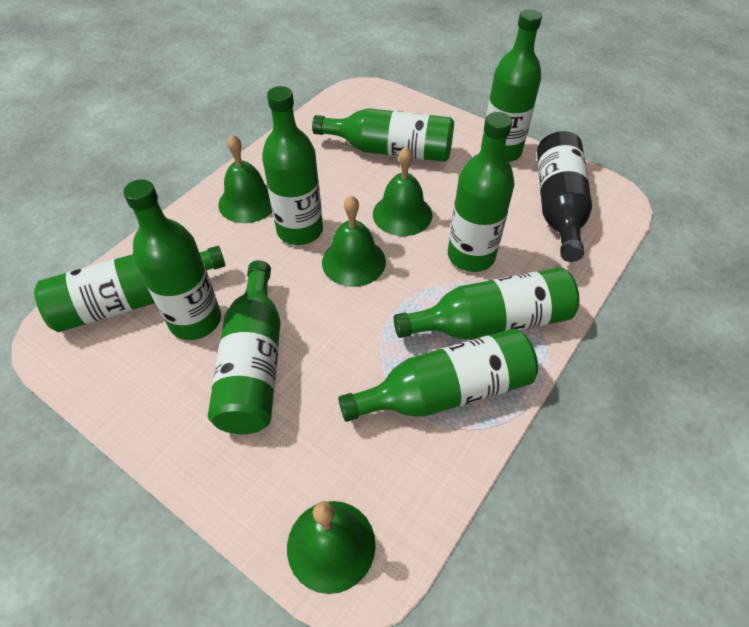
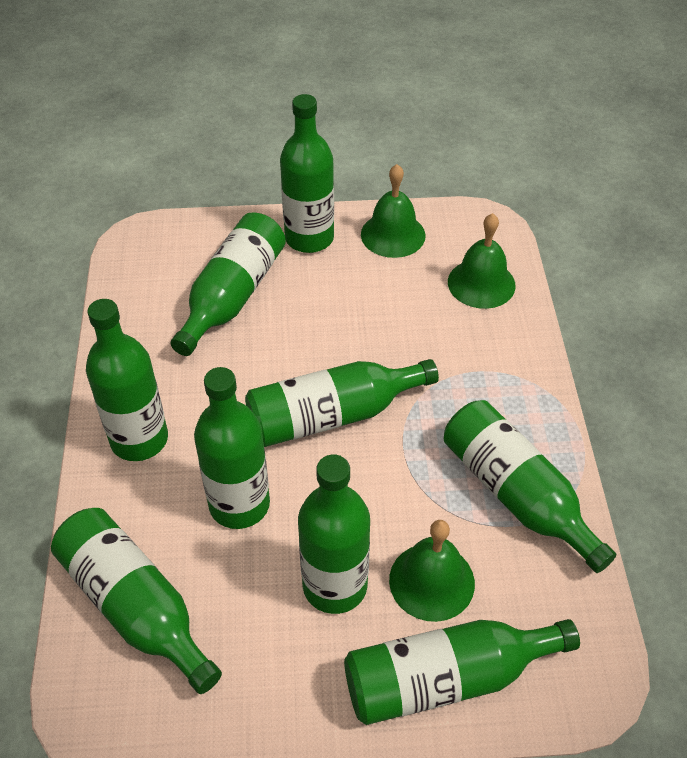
black bottle: [537,131,592,262] = 1 -> none = 0
green bell: [218,134,272,223] [287,501,376,594] [322,196,386,287] [373,147,432,236] = 4 -> [361,164,426,258] [389,520,475,622] [448,213,516,309] = 3

